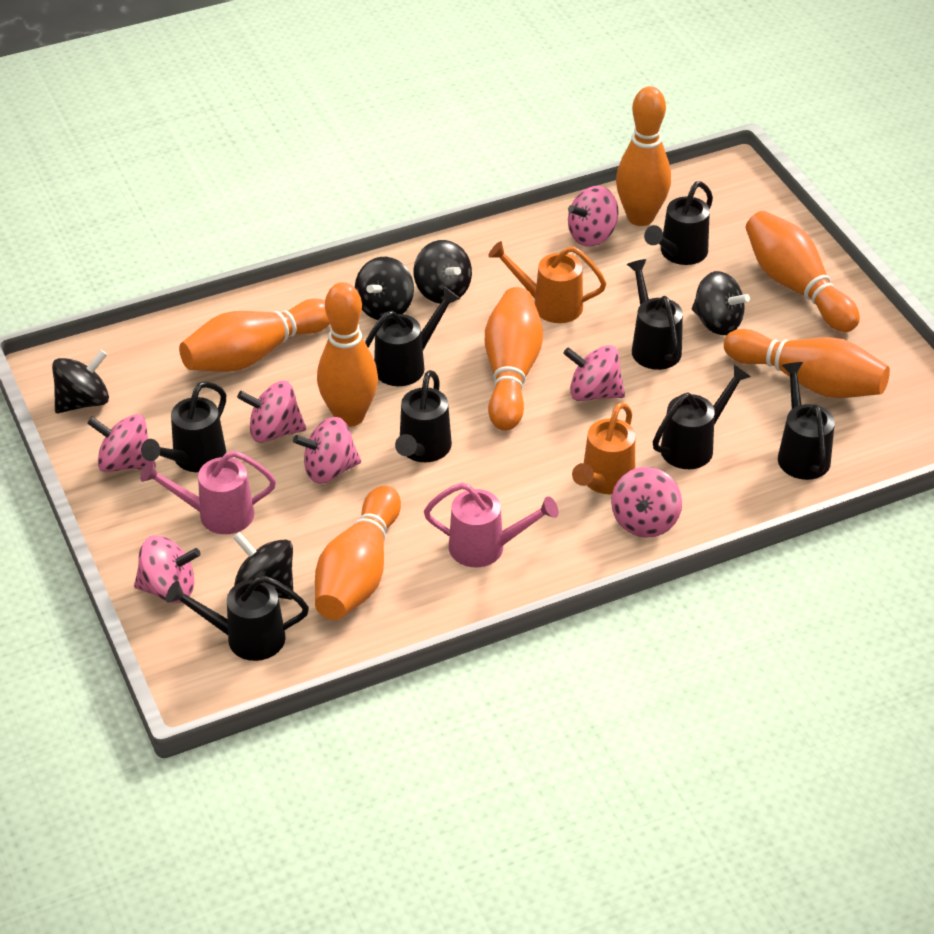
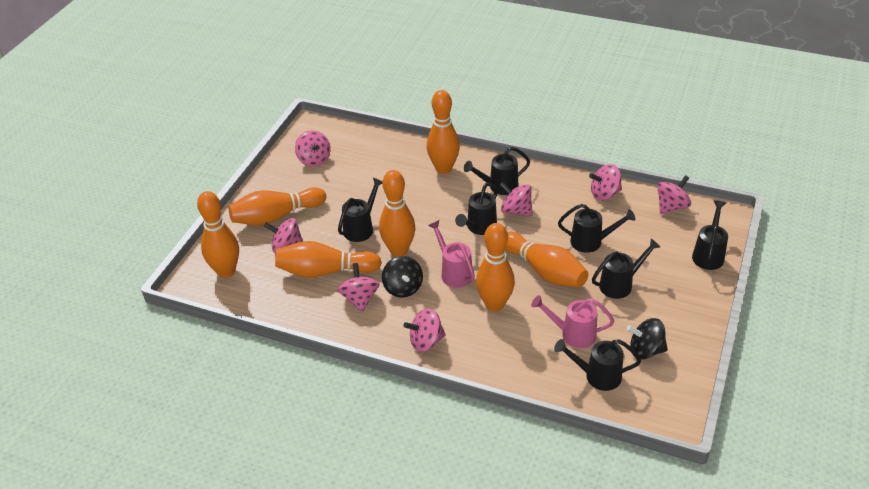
black spinning top: [52,350,109,413] [233,532,293,600] [355,257,414,320] [413,240,472,304] [692,271,750,335] = 5 -> [382,256,423,298] [627,318,668,359] = 2
black watering can: [141,381,226,472] [166,576,309,661] [365,287,460,386] [395,370,452,462] [627,259,683,370] [644,181,713,265] [653,365,751,469] [778,362,835,480] = 8 -> [338,178,383,242] [455,183,497,235] [464,147,530,195] [554,339,641,391] [558,204,636,253] [592,238,660,299] [692,200,728,270] = 7
orange watering can: [488,241,607,323] [572,402,635,494] = 2 -> none = 0

